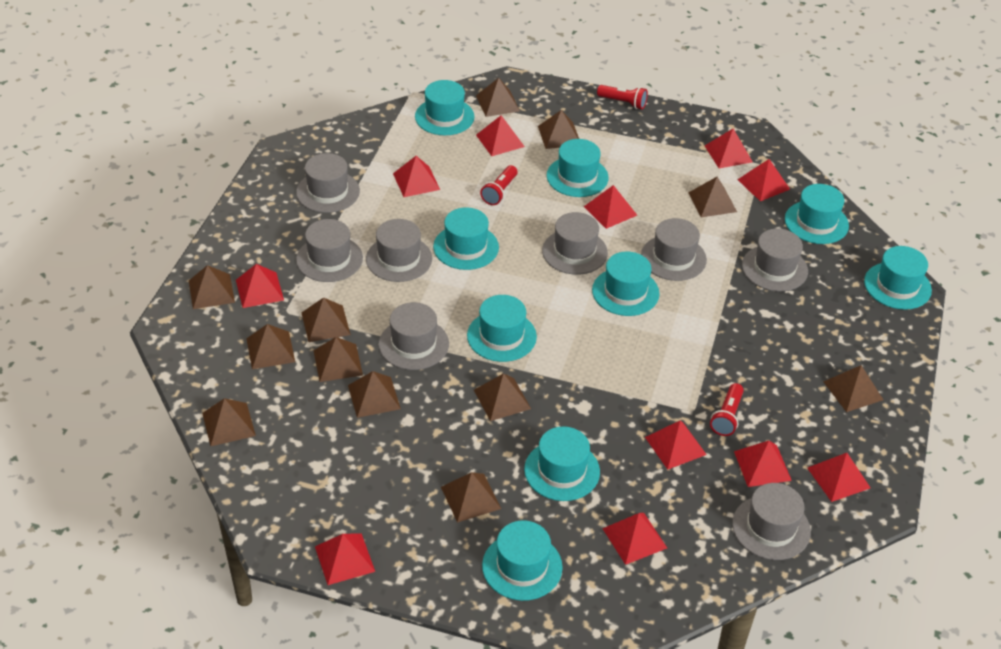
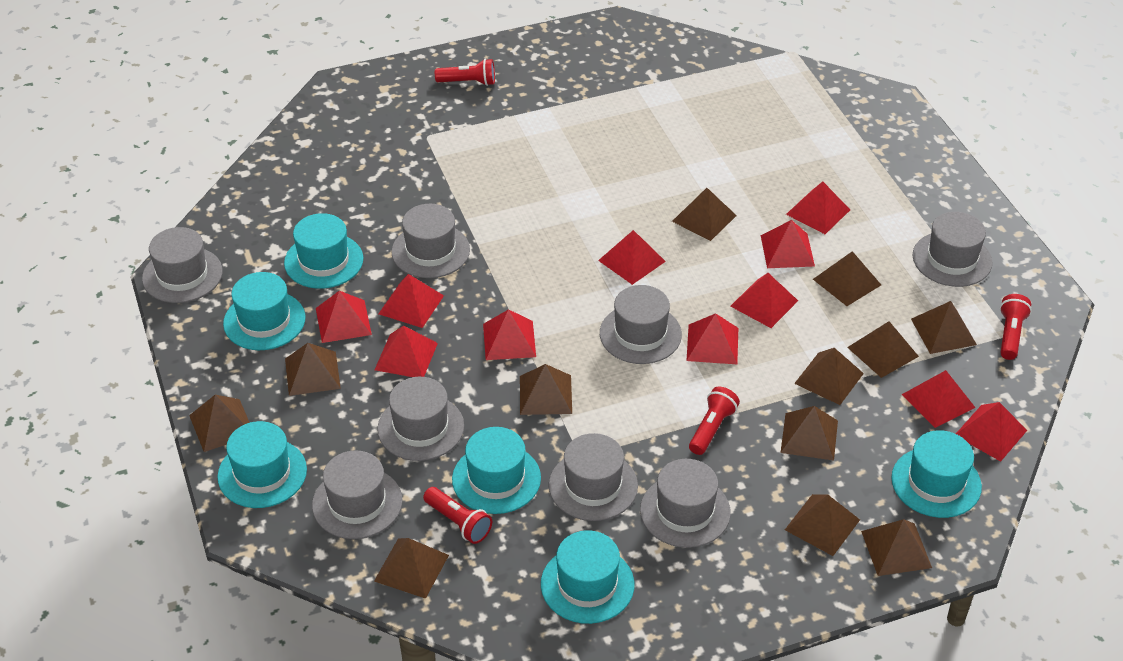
red flashlight: [480,165,517,205] [597,85,648,109] [710,383,744,436] = 3 -> [423,487,492,544] [435,59,495,86] [689,387,740,455] [1000,294,1032,360] = 4
turquoise hat: [415,80,475,135] [433,207,499,270] [467,295,537,362] [482,520,563,601] [524,426,600,501] [547,139,609,197] [592,252,660,316] [785,184,849,244] [864,246,932,310] = 9 -> [217,421,307,508] [223,272,306,350] [284,213,363,289] [452,427,541,514] [541,530,634,624] [891,430,982,518] = 6

